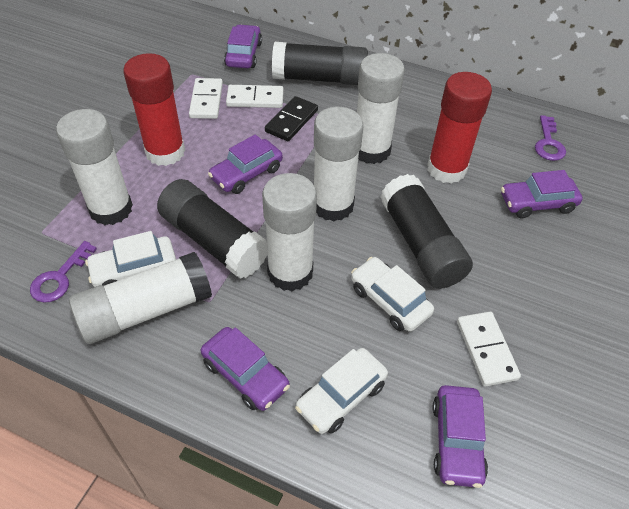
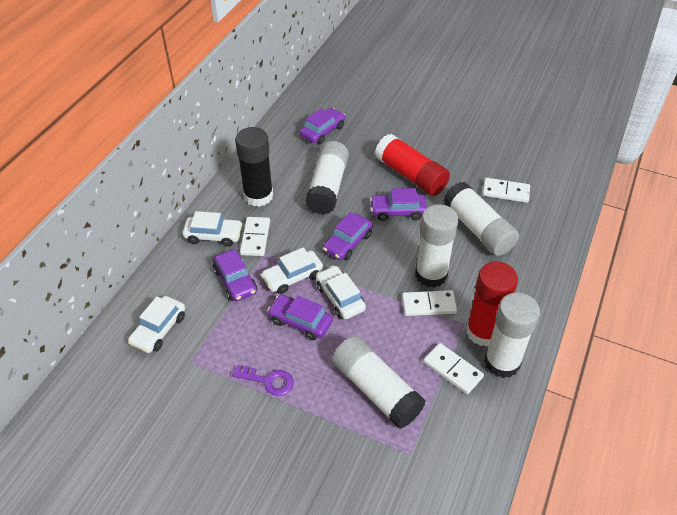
black domino: [265,96,318,141] = 1 -> none = 0
black glue stick: [157,179,268,279] [272,42,368,85] [380,174,473,289] = 3 -> [235,127,273,207] = 1
purple key: [30,241,97,303] [535,115,566,161] = 2 -> [232,365,294,396] = 1
white car: [85,231,176,287] [295,348,388,434] [351,257,434,332] = 3 -> [128,296,185,353] [183,211,243,247] [261,247,323,294] [316,265,366,319] = 4
white domino: [189,78,223,119] [226,85,284,108] [457,312,521,387] = 3 -> [240,217,270,256] [402,290,457,316] [423,343,484,394] [482,178,530,203] = 4

